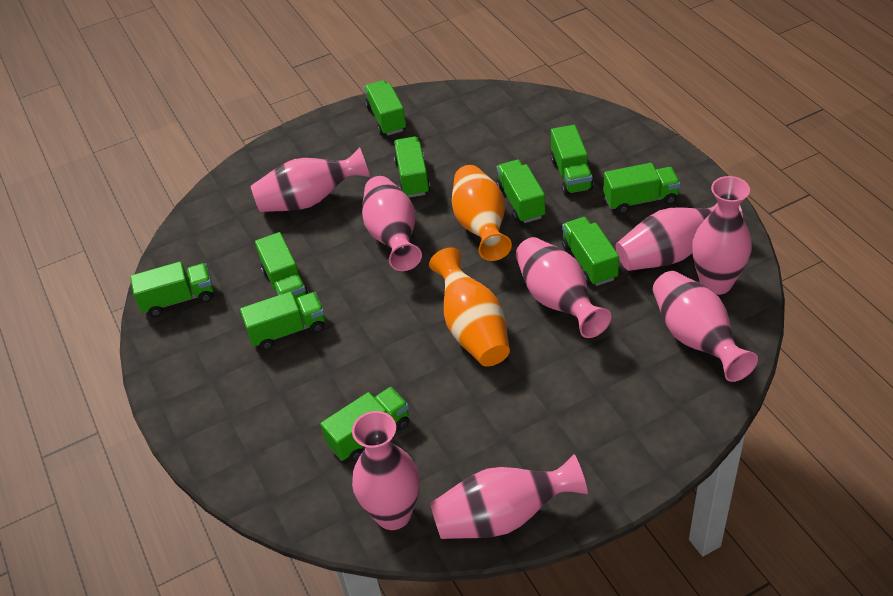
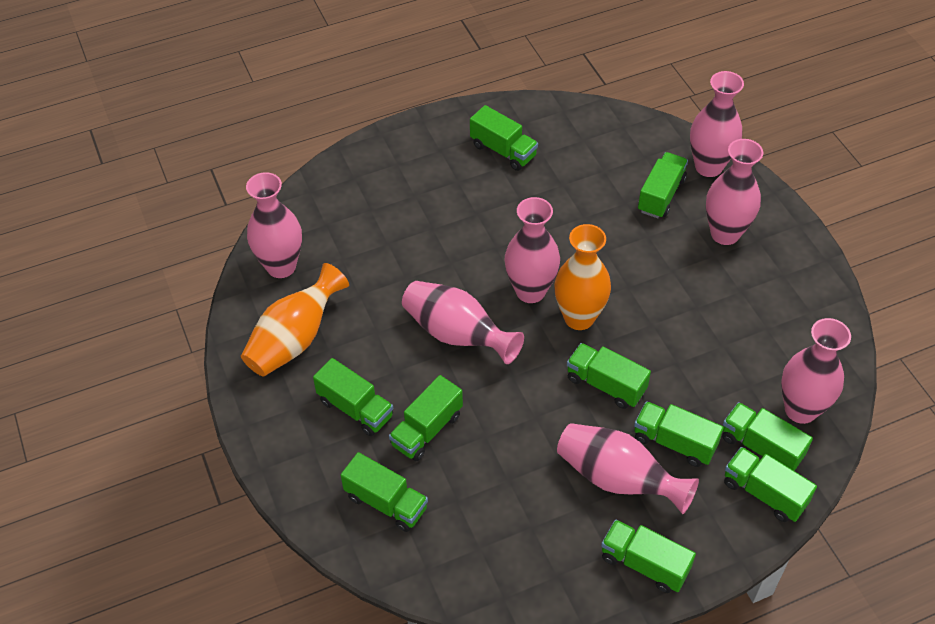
pink vase: [251,147,370,212] [352,411,420,530] [362,176,422,271] [430,454,588,539] [516,237,611,338] [616,203,743,271] [653,271,758,382] [692,176,752,295] = 8 -> [246,172,302,278] [402,281,524,364] [505,197,560,303] [557,423,699,514] [690,71,744,177] [706,139,763,245] [781,318,851,424] = 7

